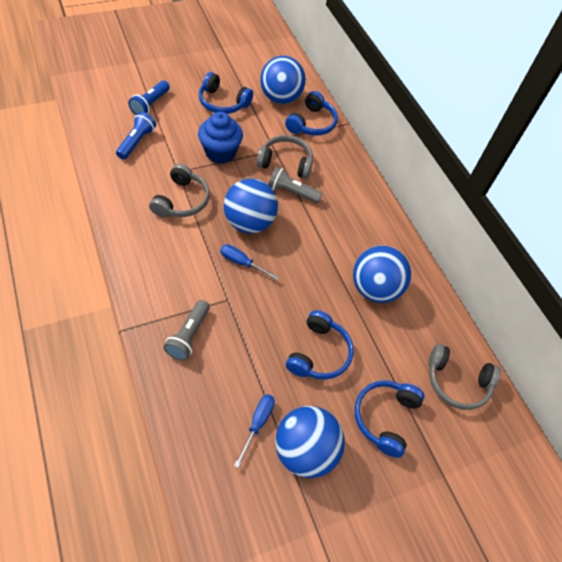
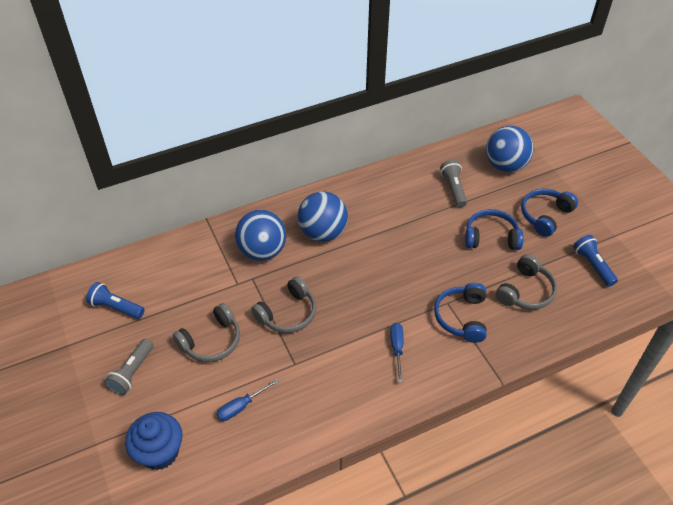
blue ball: [224,179,278,233] [260,56,306,104] [275,406,345,478] [353,246,411,303] = 4 -> [235,210,286,261] [298,192,348,242] [486,126,533,172] = 3
blue headphones: [199,72,253,114] [285,91,338,136] [286,310,354,380] [355,380,424,458] = 4 -> [434,283,487,343] [465,209,524,250] [521,189,578,237] = 3

